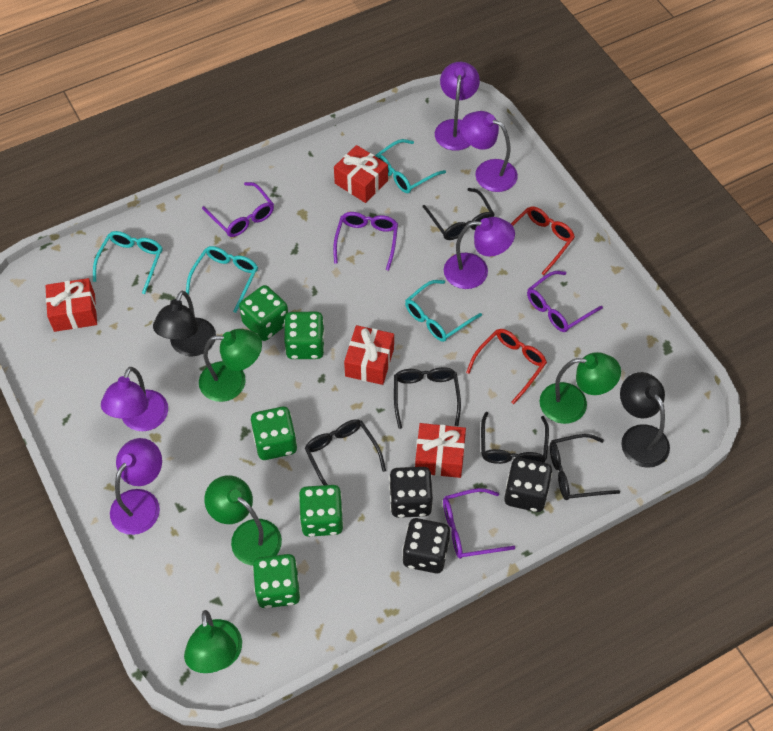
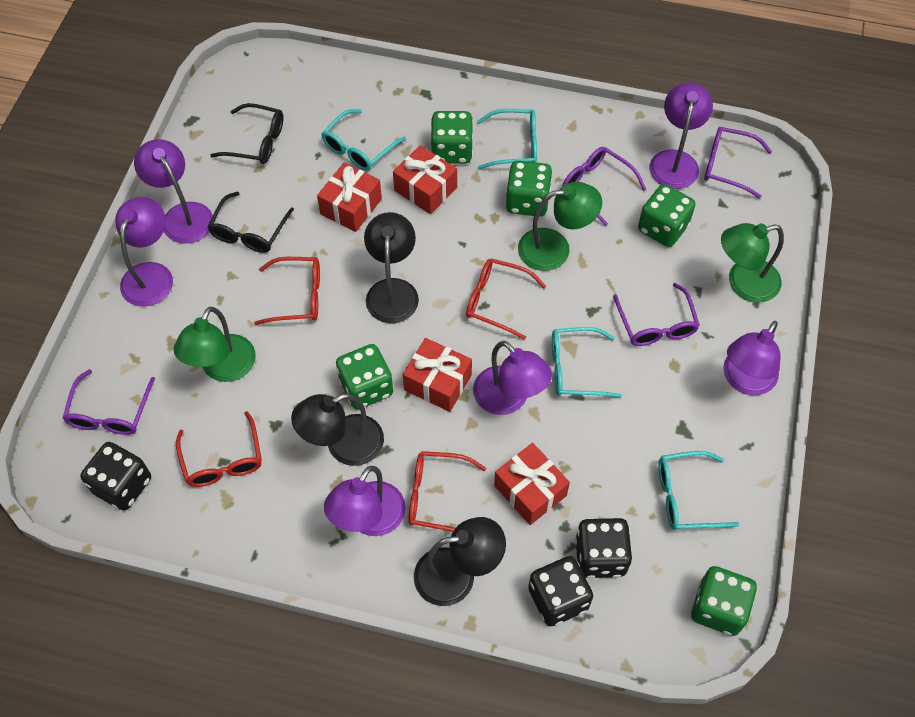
black glasses: [305,419,386,485] [394,367,461,429] [422,188,495,240] [481,412,549,464] [550,434,620,500] = 5 -> [208,192,294,253] [210,103,284,164] = 2
black lamp: [153,291,216,357] [620,372,670,468] = 2 -> [291,393,384,466] [364,212,419,323] [414,517,506,606] = 3
green lamp: [184,610,242,673] [199,329,262,402] [204,475,282,566] [540,352,621,424] = 4 -> [174,307,255,382] [518,182,602,271] [721,223,784,303] = 3
purple lamp: [101,367,168,431] [110,438,162,535] [435,62,480,151] [444,217,515,289] [461,111,518,192] = 5 -> [115,197,173,307] [134,139,213,244] [324,466,406,536] [473,341,552,415] [650,82,713,189] [723,321,780,395] = 6
red glasses: [466,329,547,404] [511,206,575,275] = 2 -> [176,411,262,487] [254,257,320,325] [409,451,486,532] [466,258,546,340] = 4

